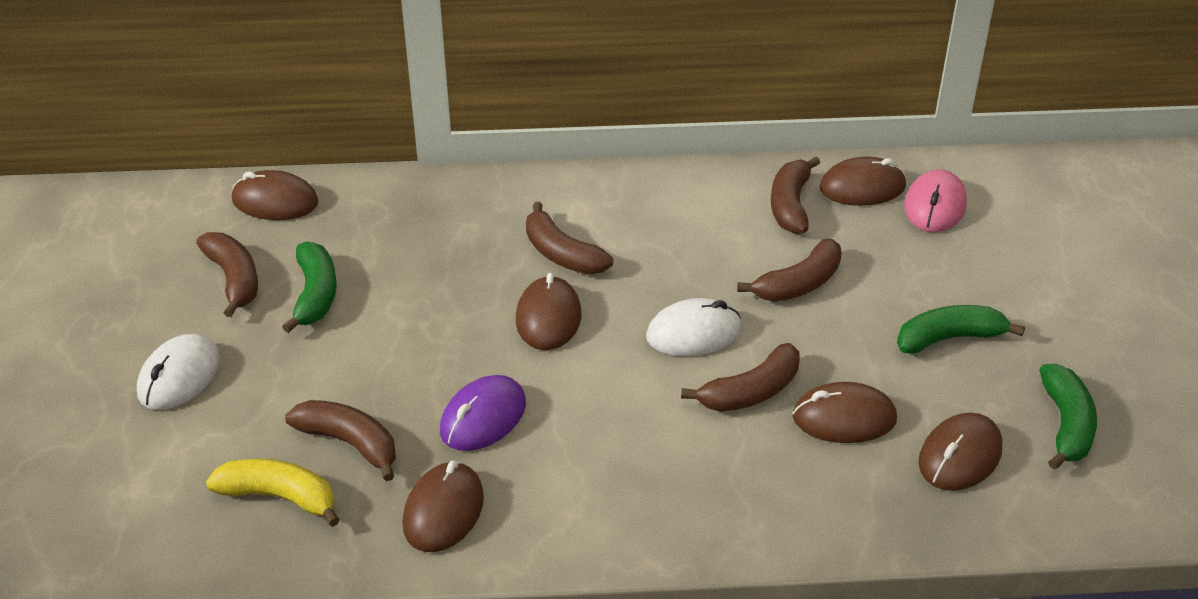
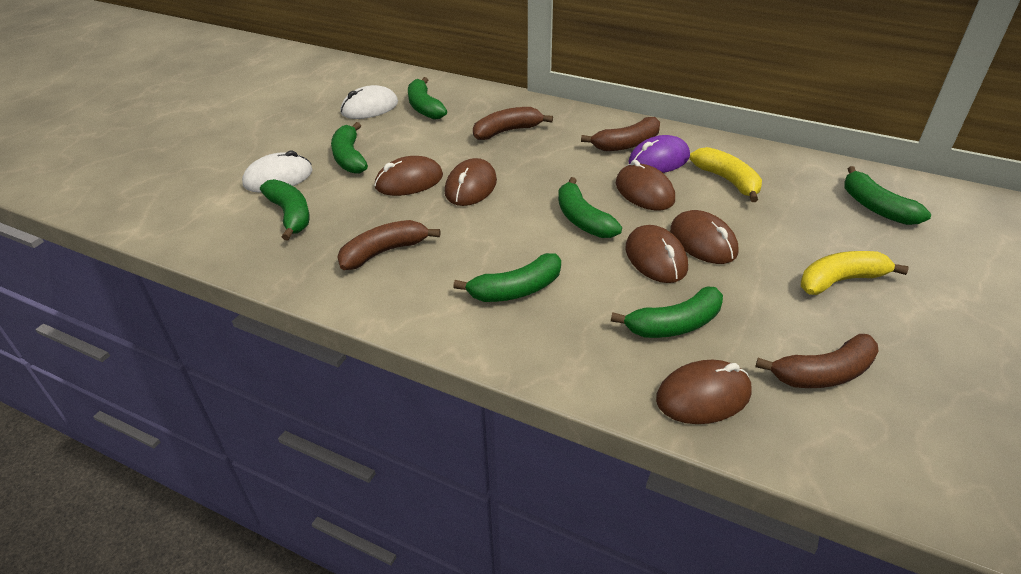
brown banana: [196,232,258,317] [285,400,396,481] [526,202,613,275] [681,343,800,412] [737,239,842,302] [771,157,820,234] = 6 -> [337,220,440,270] [473,107,553,140] [581,117,660,151] [755,334,879,388] = 4
green banana: [282,241,337,333] [897,305,1025,354] [1039,364,1097,470] = 3 -> [260,179,310,240] [331,122,368,173] [408,77,447,120] [453,253,561,302] [558,177,622,238] [611,287,723,338] [844,166,931,225] = 7
pink mouse: [904,169,967,232] = 1 -> none = 0
yellow banana: [206,459,340,527] = 1 -> [690,147,762,202] [801,251,909,295] = 2

